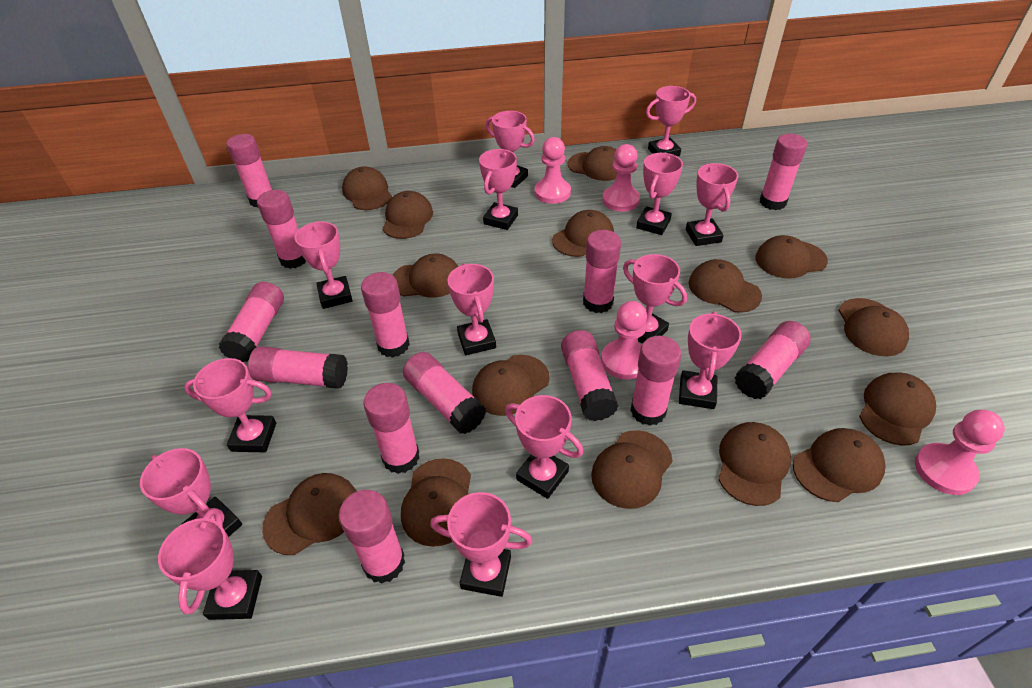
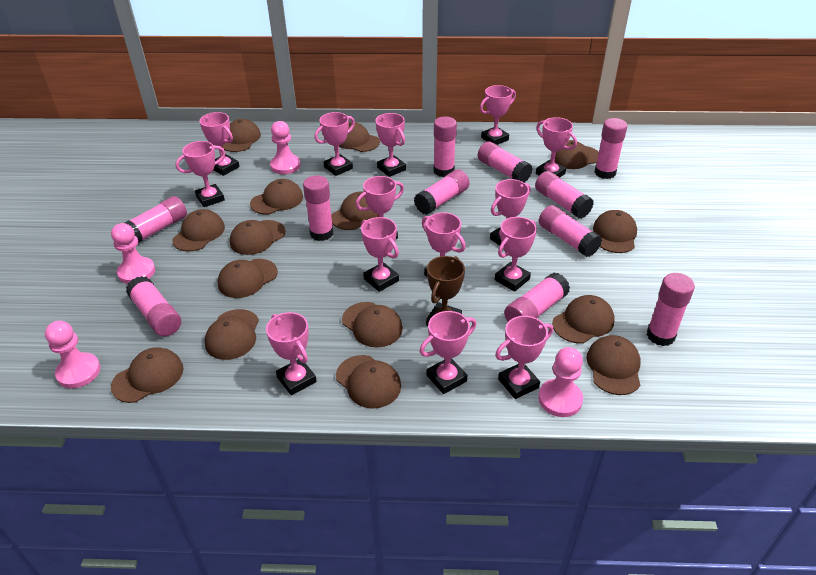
brown trophy: none = 0 -> [426,256,465,326] = 1
pink glue stick: [219,282,284,362] [227,134,272,208] [248,346,348,389] [257,190,306,269] [339,490,405,584] [361,272,410,358] [363,383,420,474] [403,352,486,434] [561,330,619,421] [583,230,621,313] [630,336,681,426] [734,321,811,399] [760,134,807,210] = 13 -> [125,196,187,243] [126,276,181,336] [303,175,334,241] [414,169,470,215] [433,117,457,177] [478,141,532,183] [504,273,570,322] [535,171,594,219] [539,205,602,257] [594,118,627,179] [647,273,695,346] = 11

